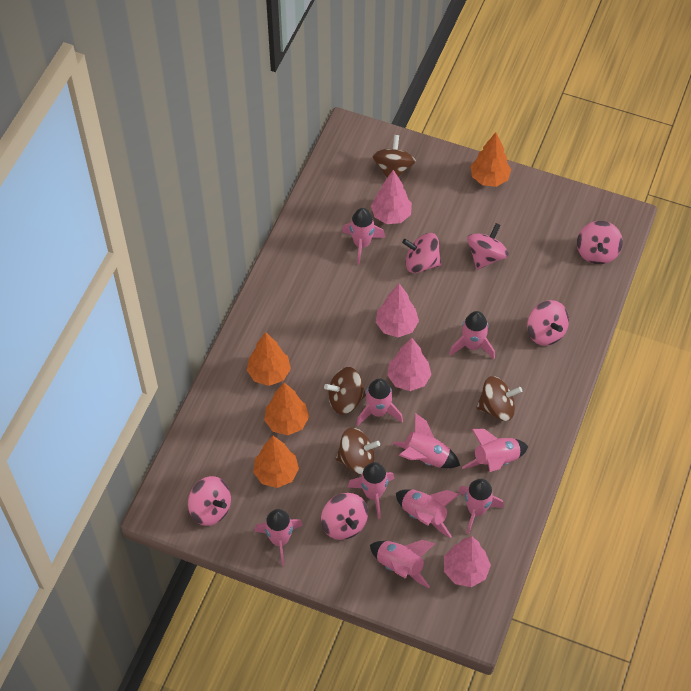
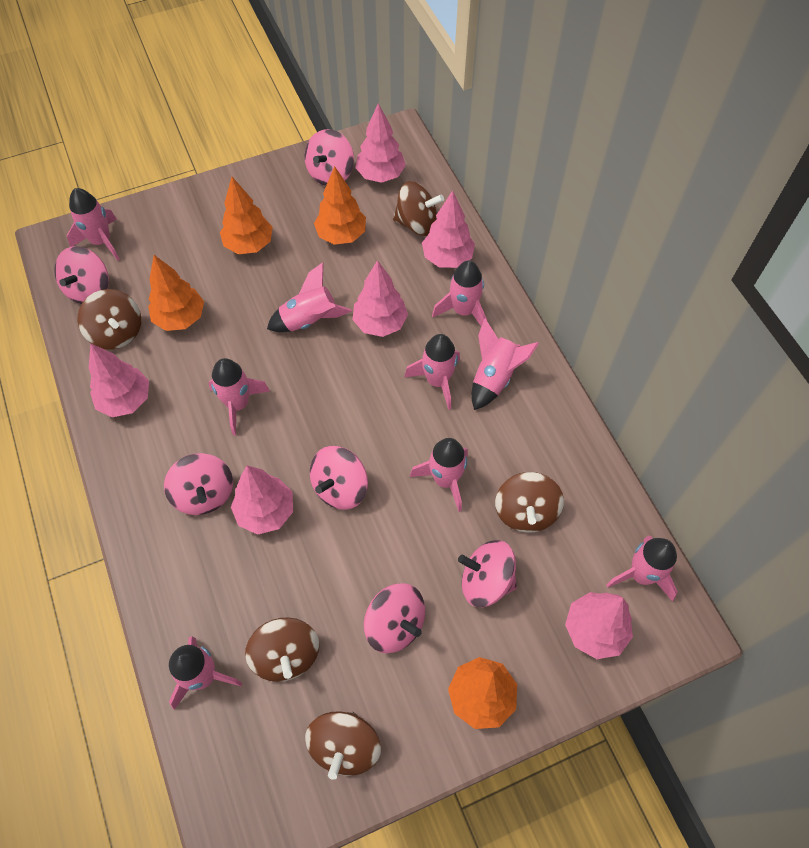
brown spinning top: [324,367,366,414] [336,428,380,475] [372,135,416,178] [476,376,522,421] = 4 -> [78,289,141,350] [245,617,319,682] [305,712,381,780] [393,181,444,236] [495,472,564,532] = 5
pink rocket: [254,509,303,566] [342,208,385,265] [348,462,394,519] [356,378,403,426] [370,540,436,588] [393,413,460,468] [396,489,460,538] [449,311,495,359] [458,479,504,534] [462,429,528,472] = 10 -> [67,188,120,261] [169,636,242,710] [208,358,270,435] [267,262,352,332] [404,334,460,410] [410,438,468,512] [432,261,487,326] [471,319,539,410] [606,536,678,602] = 9
pink tree: [371,170,412,224] [376,284,419,337] [387,338,432,391] [444,536,491,587] = 4 -> [89,344,149,417] [231,465,293,535] [353,260,408,337] [355,103,406,183] [422,190,475,268] [565,592,633,659] = 6

